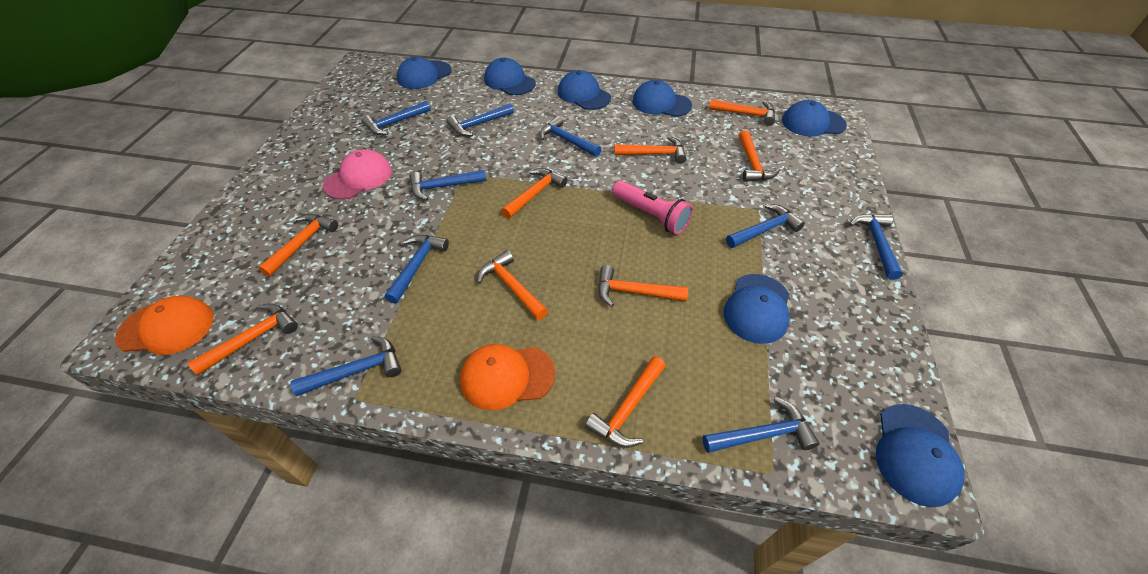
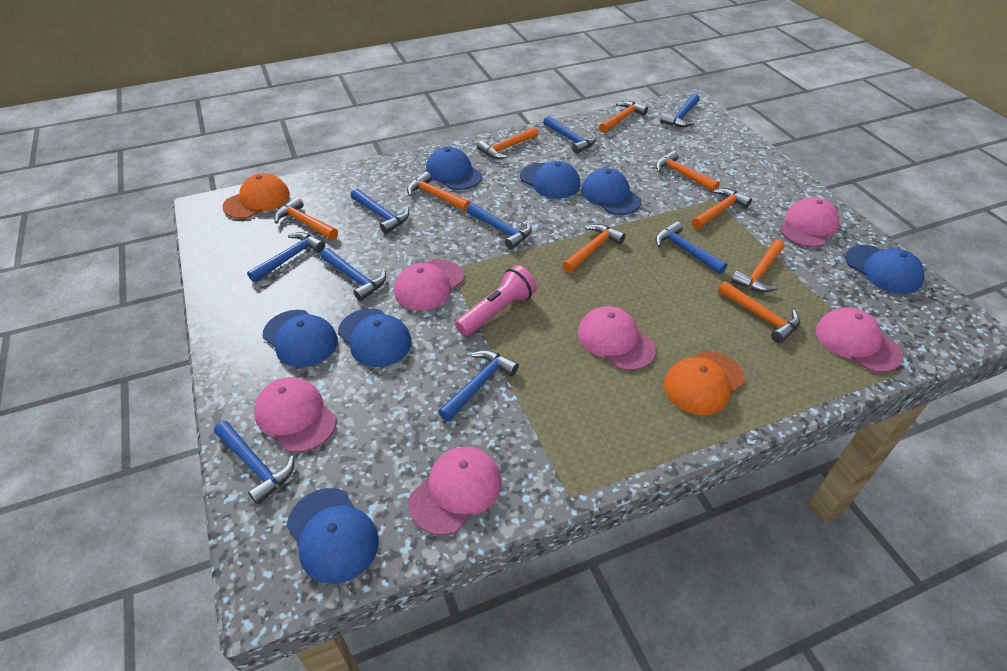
pink cap: [323,149,392,199] = 1 -> [254,377,337,453] [394,259,464,310] [408,447,501,535] [578,306,656,371] [780,197,839,247] [816,307,903,372] = 6

